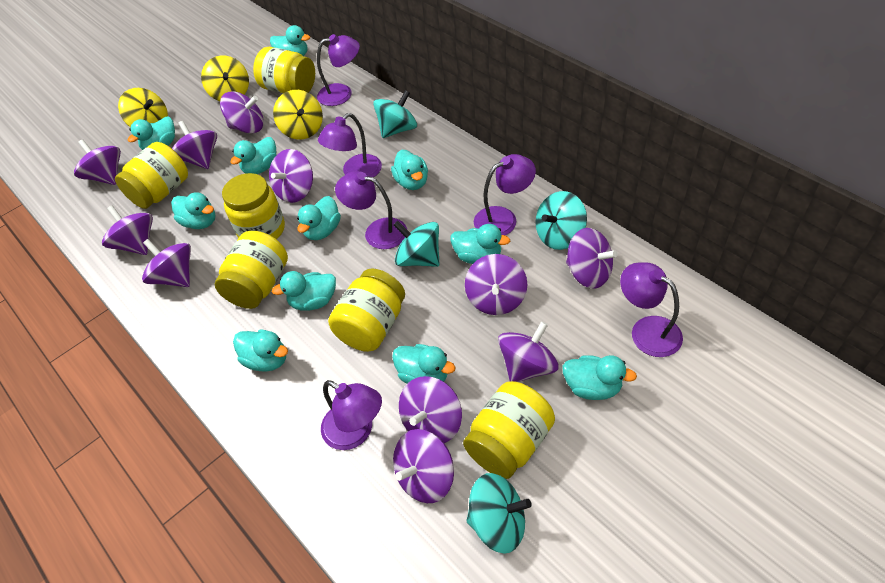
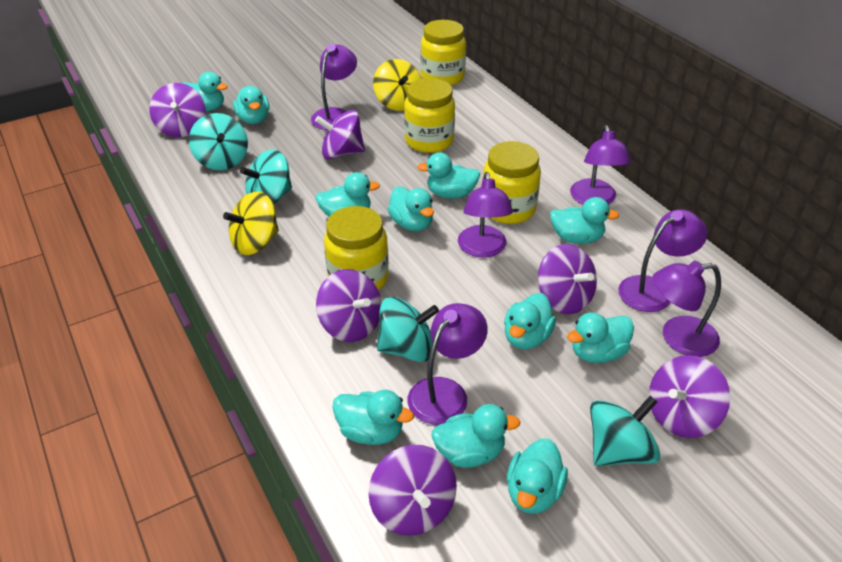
purple spinning top: [74,139,121,185] [102,205,153,255] [142,239,191,287] [172,121,217,169] [220,91,264,134] [269,149,313,203] [393,429,454,503] [399,376,462,443] [465,254,527,315] [498,321,559,382] [566,228,618,289] = 11 -> [149,83,206,137] [315,110,365,159] [316,269,382,342] [368,445,457,535] [538,244,597,314] [649,355,730,438] = 6
yellow jar: [115,142,188,209] [215,231,288,309] [222,173,285,239] [253,47,315,93] [328,268,405,352] [463,381,555,479] = 6 -> [324,206,389,290] [404,78,455,153] [421,20,466,86] [483,141,541,224] = 4
yellow spinning top: [118,88,168,127] [201,56,249,101] [273,90,323,140] = 3 -> [223,191,279,255] [373,59,422,111] = 2

